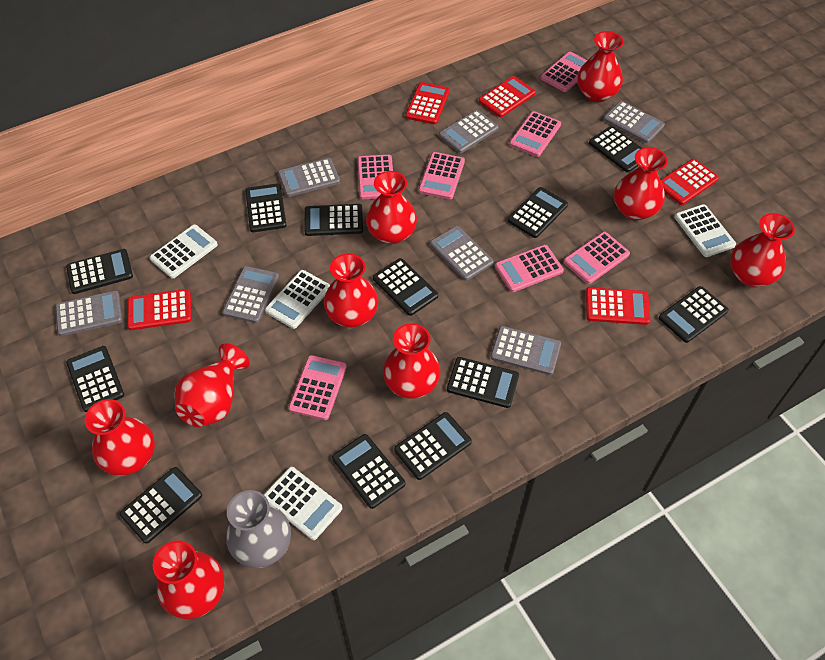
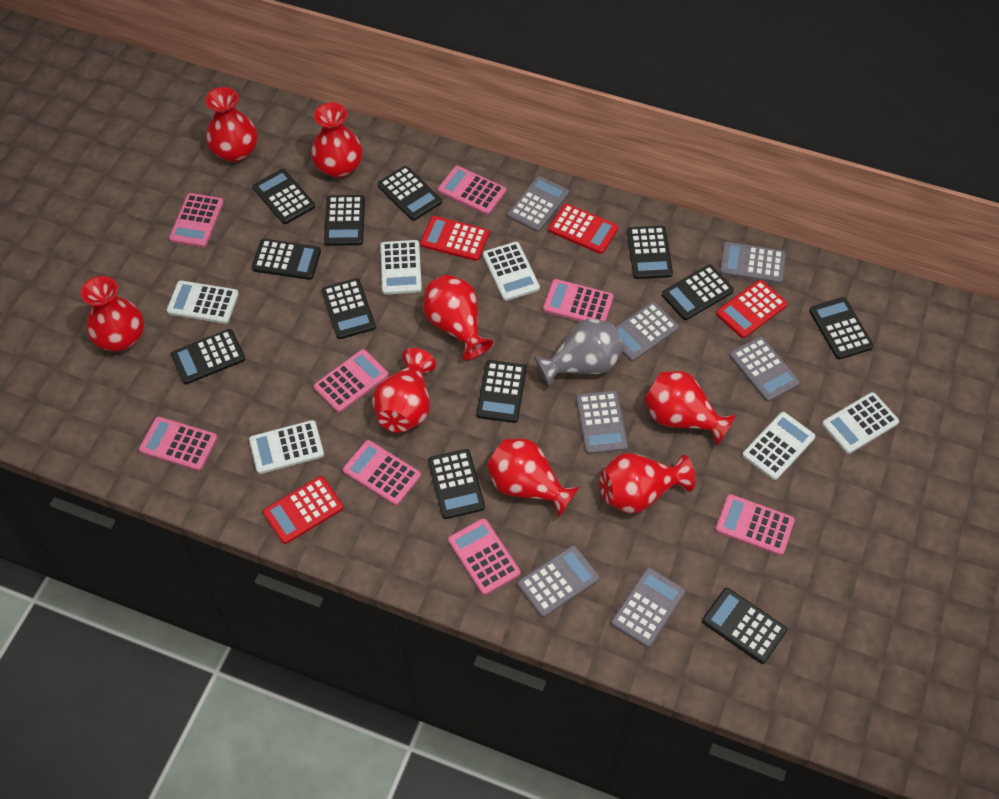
pink calculator: [288,355,347,420] [357,155,393,199] [419,152,465,199] [495,245,564,292] [509,111,561,157] [541,52,587,92] [563,232,630,284] = 7 -> [139,416,218,471] [169,193,224,248] [314,349,389,413] [343,440,421,506] [438,166,506,215] [448,518,520,595] [543,279,614,321] [715,494,795,556] = 8
red calculator: [127,289,192,330] [405,82,450,125] [479,76,536,117] [586,287,650,325] [661,159,719,205] = 5 -> [263,476,343,544] [420,216,489,261] [548,204,618,254] [716,280,788,338] = 4
red vase: [85,399,155,476] [153,541,224,619] [174,343,250,427] [324,253,378,328] [366,171,417,244] [383,323,440,399] [577,31,624,102] [614,147,668,220] [730,213,795,287] = 9 -> [81,276,144,351] [205,87,258,162] [311,103,363,178] [372,348,436,433] [423,275,493,360] [487,439,579,518] [599,453,695,513] [644,371,736,446] = 8
white calculator: [150,224,218,278] [263,467,342,540] [265,270,330,329] [674,204,736,257] = 4 -> [167,281,239,324] [249,420,324,474] [380,240,422,295] [483,242,540,301] [742,412,815,480] [822,392,899,454] = 6

